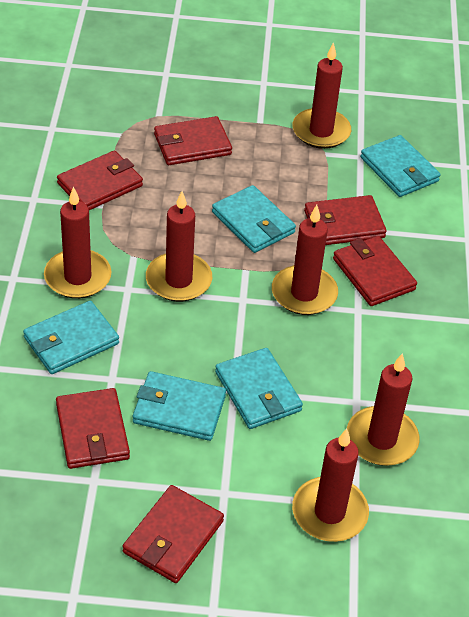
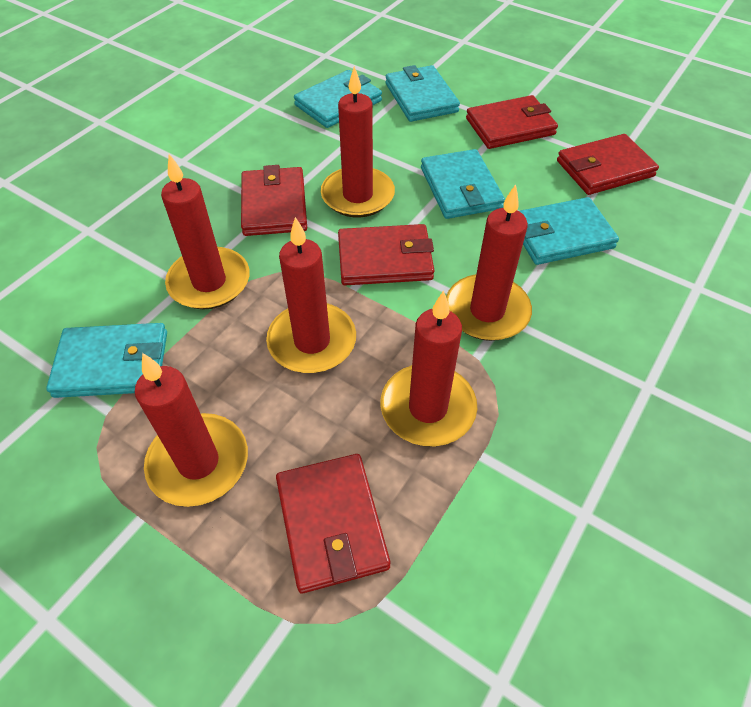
red wallet: [56,388,130,469] [57,150,143,210] [123,485,224,583] [154,116,232,165] [304,195,387,245] [333,236,417,306] = 6 -> [241,165,307,236] [276,454,390,593] [338,224,434,285] [466,95,558,149] [557,134,659,195] = 5

